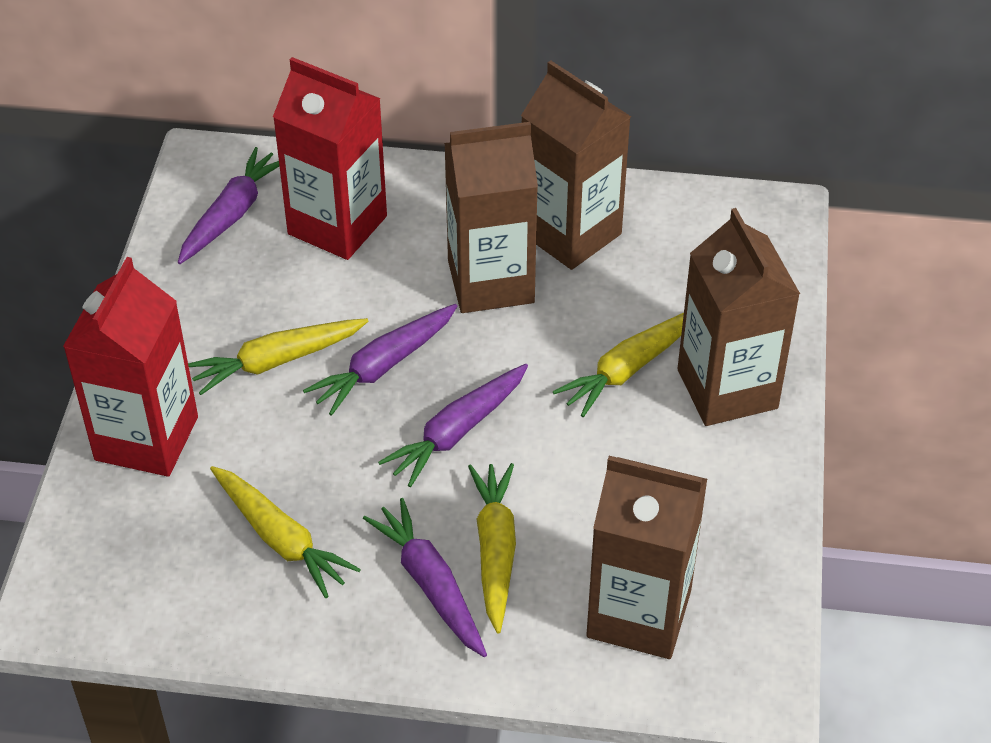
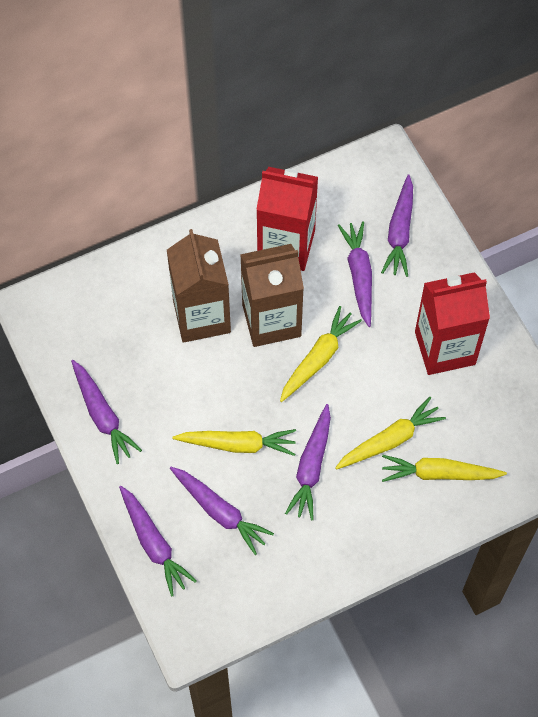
brown carton: [444,122,538,313] [521,60,631,270] [586,456,707,659] [677,208,800,426] = 4 -> [167,229,231,343] [240,244,304,347] = 2
purple carrot: [178,147,279,264] [303,304,457,416] [363,498,487,657] [378,364,528,487] = 4 -> [71,360,142,464] [119,486,197,597] [170,467,274,555] [285,404,331,520] [338,221,372,327] [381,174,413,277] = 6

